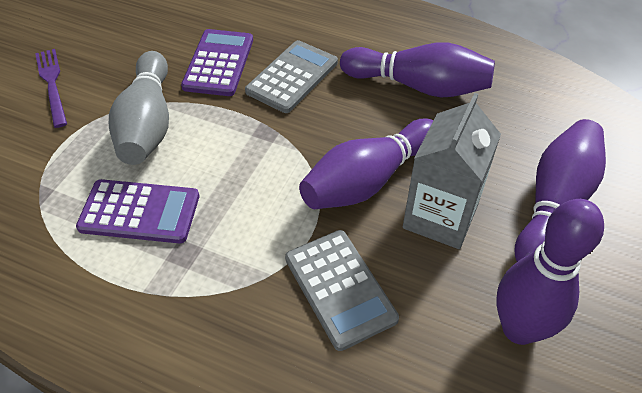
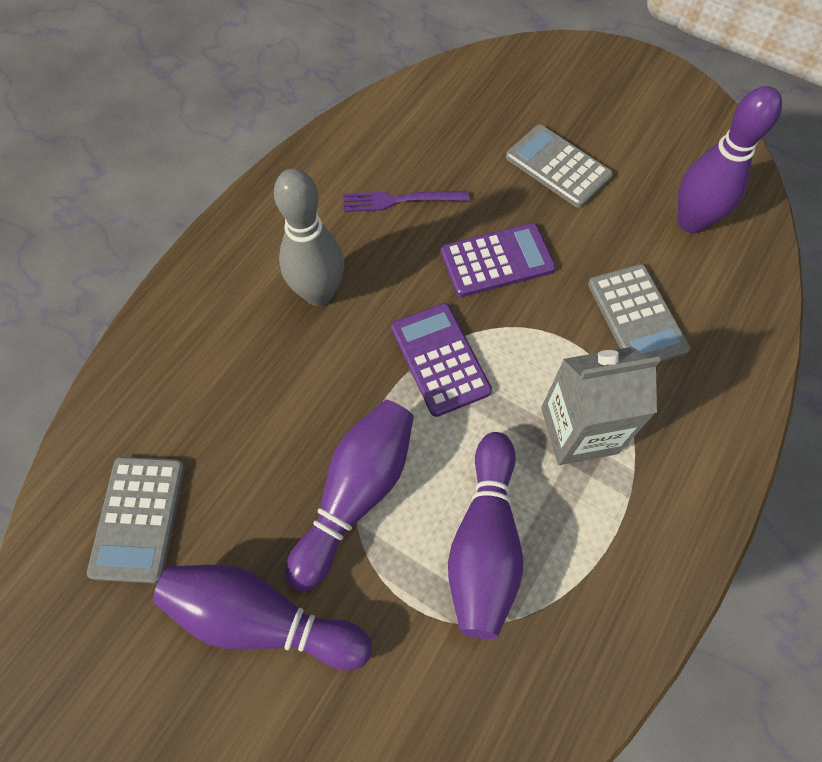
grey calculator: [245,40,338,113] [285,230,399,351] = 2 -> [87,457,185,583] [506,125,613,208] [588,264,690,363] = 3

